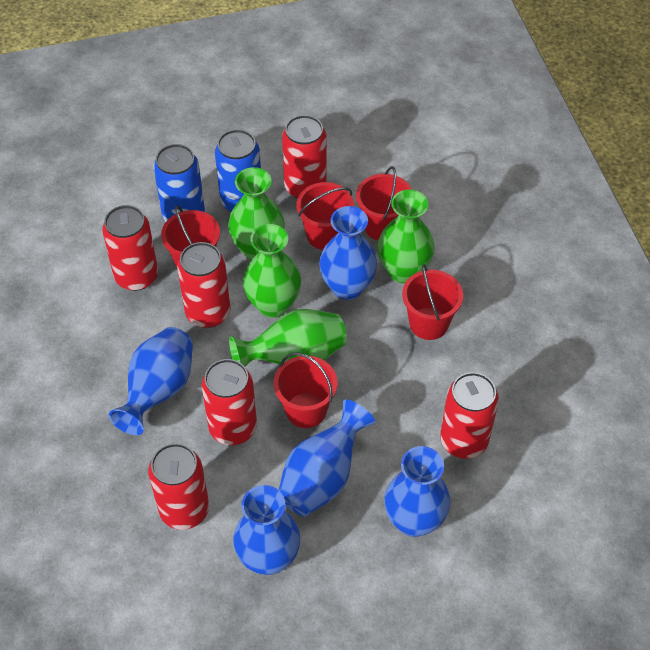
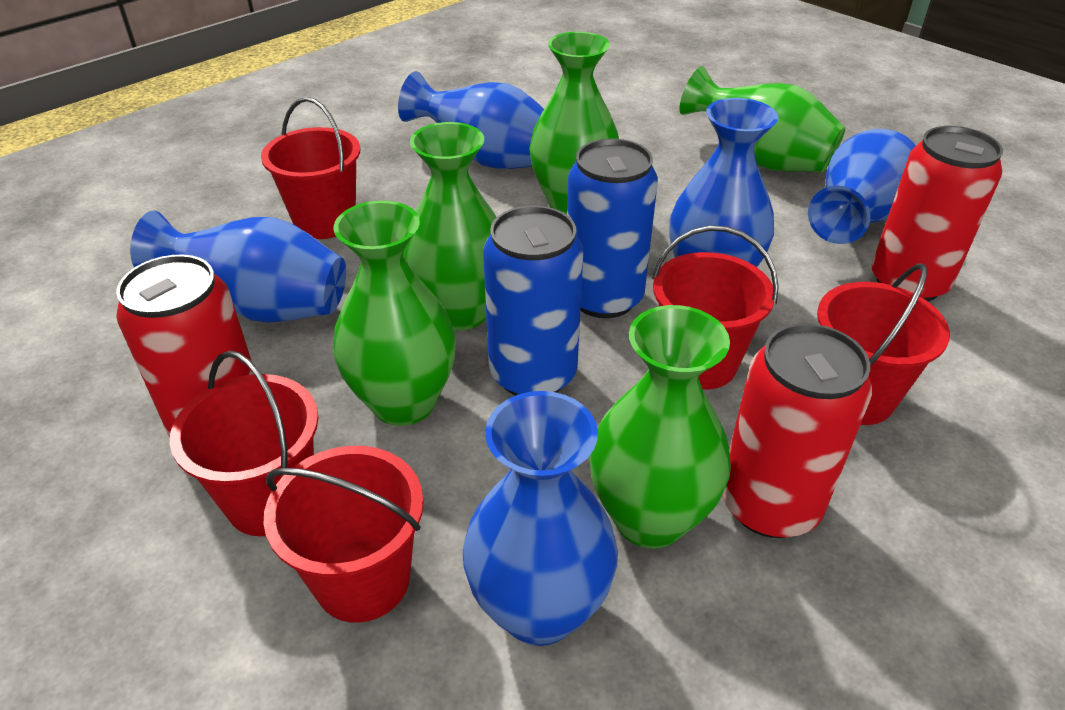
green vase: [228,167,285,260] [229,309,347,366] [243,224,301,318] [377,189,435,283] = 4 -> [333,200,456,426] [403,122,497,331] [529,32,619,215] [590,305,731,548] [680,66,845,172] = 5
red can: [102,205,158,291] [148,443,209,530] [177,242,231,328] [201,359,257,445] [282,115,326,198] [440,372,499,459] = 6 -> [116,255,253,438] [722,323,872,538] [872,126,1003,302] = 3

